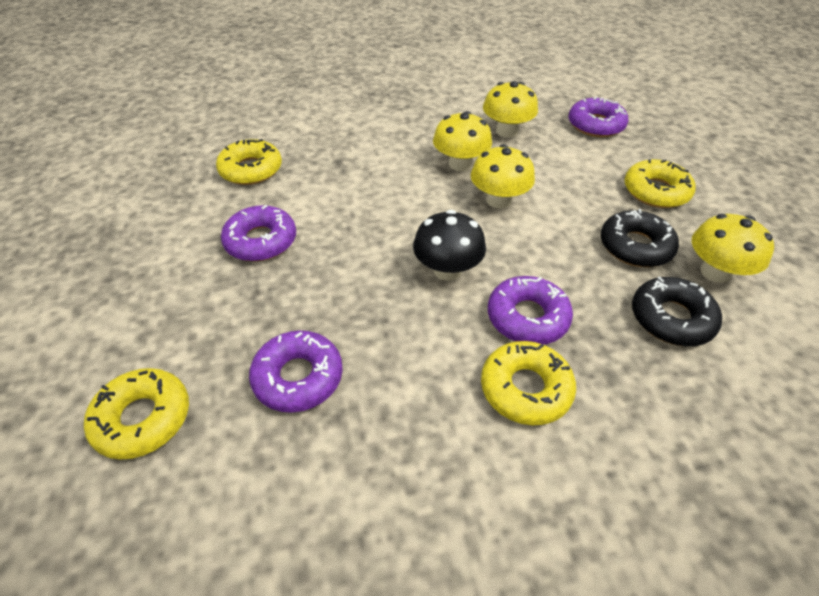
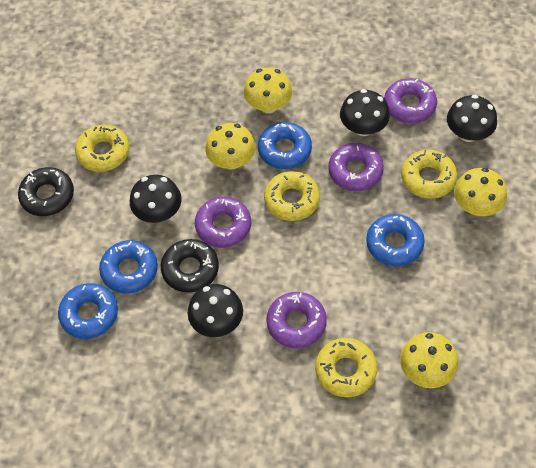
black mushroom: [413,210,486,281] = 1 -> [130,175,182,223] [187,284,243,337] [340,89,390,136] [447,95,497,142] = 4
blue donut: none = 0 -> [58,283,118,339] [99,240,158,294] [258,122,312,169] [366,214,425,266] = 4

